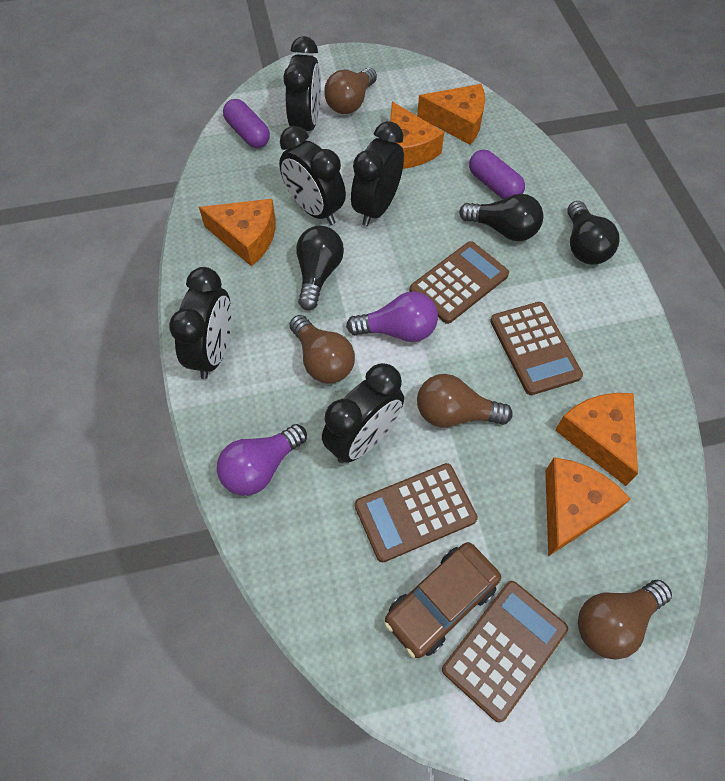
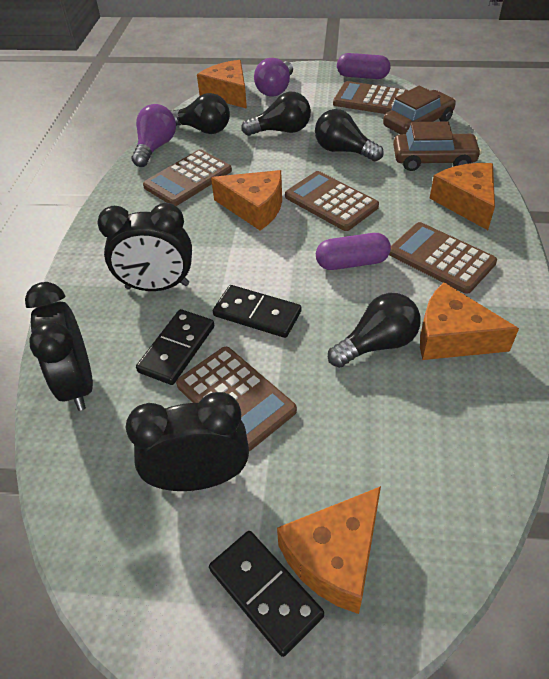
black clock: [169,267,232,379] [279,126,346,225] [283,36,321,131] [322,363,404,463] [351,121,404,227] = 5 -> [25,282,93,411] [98,203,192,291] [126,392,249,491] = 3
black domino: none = 0 -> [136,309,214,385] [209,531,324,657] [213,285,301,338] = 3
black light bulb: [296,226,344,310] [459,194,543,241] [567,201,620,265] = 3 -> [170,93,230,134] [241,92,311,136] [315,109,384,162] [328,293,421,368] = 4
brown calculator: [355,463,478,562] [409,241,509,324] [442,581,568,723] [490,302,583,395] = 4 -> [143,149,232,206] [176,347,297,451] [285,171,379,231] [333,81,409,114] [389,222,497,294] = 5
brown car: [384,542,501,658] = 1 -> [383,86,456,134] [393,122,482,171] = 2
brown light bulb: [290,315,355,384] [324,68,377,114] [417,374,513,428] [578,580,672,660] = 4 -> none = 0

